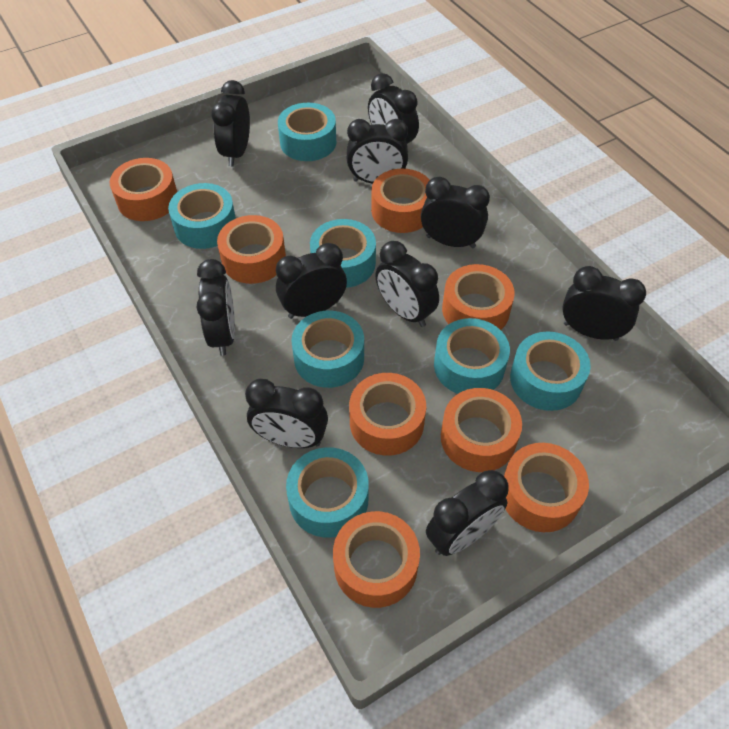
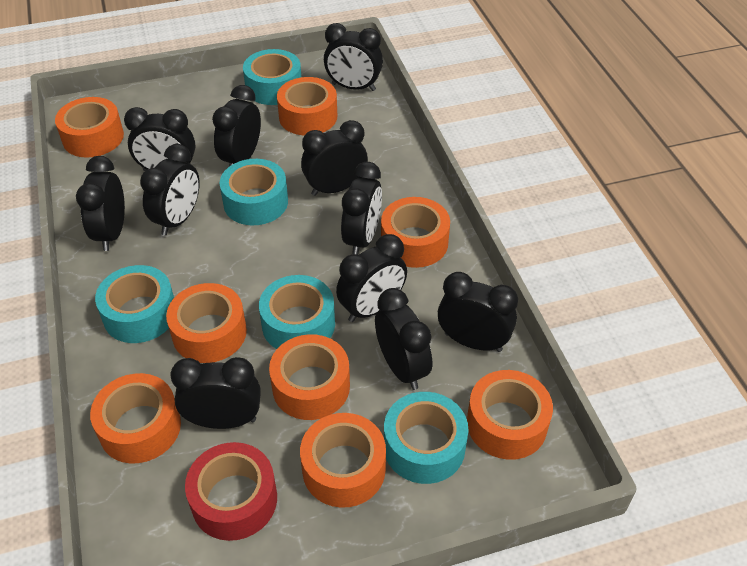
black clock: [196,259,235,356] [211,80,250,166] [245,379,328,448] [276,243,347,319] [347,119,408,184] [368,73,419,144] [375,241,439,327] [421,177,490,248] [426,470,509,556] [562,266,646,341] = 10 -> [76,156,125,251] [124,107,196,171] [140,144,200,236] [171,357,261,429] [212,85,261,167] [301,120,368,196] [324,23,383,91] [336,234,407,322] [341,162,382,254] [375,288,432,390] [438,272,518,352] = 11
red tape: none = 0 -> [185,442,277,541] = 1
turquoise tape: [168,183,236,249] [278,103,336,161] [286,447,369,538] [291,311,364,388] [310,219,376,288] [434,318,510,394] [510,331,591,411] = 7 -> [95,265,174,343] [219,159,288,225] [243,49,301,105] [259,275,335,349] [384,392,469,484] = 5

